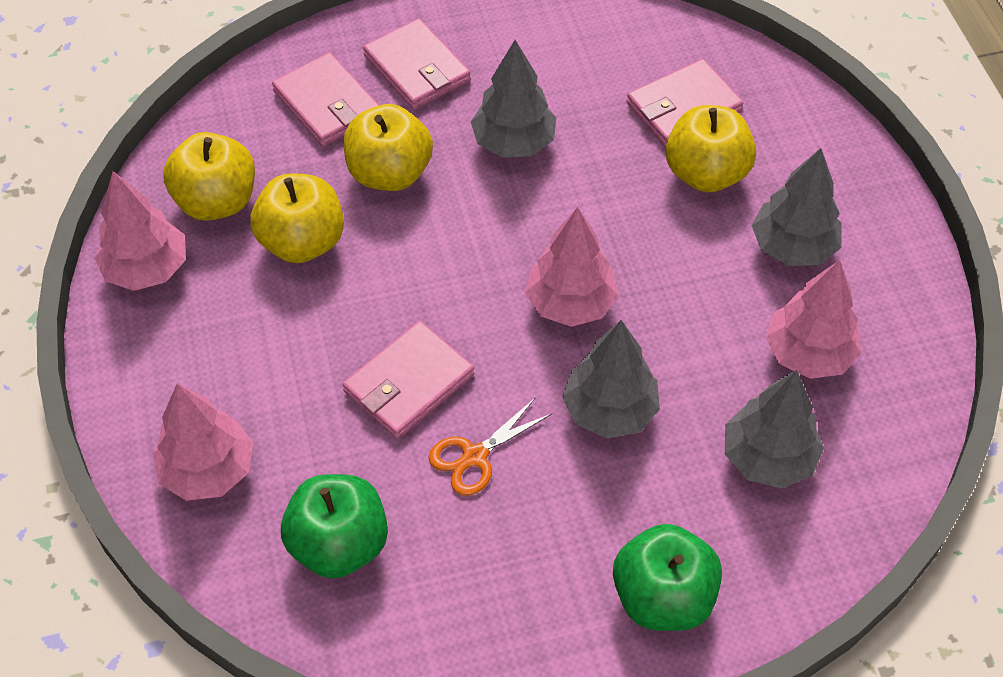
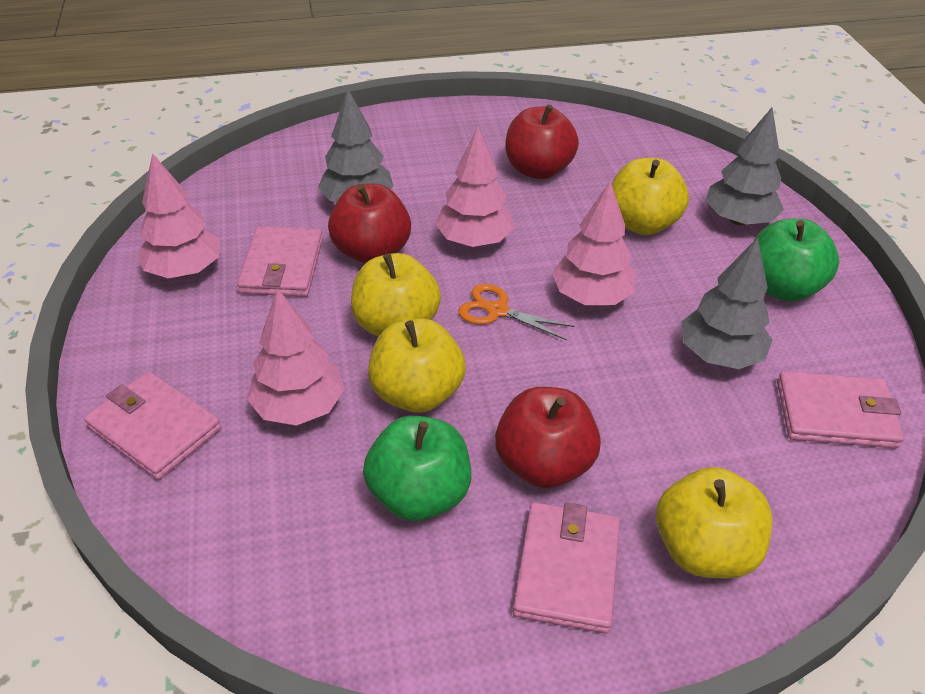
grey tree: [471,40,556,158] [562,320,660,439] [725,370,824,488] [751,148,842,266] = 4 -> [318,89,394,202] [682,238,772,369] [706,108,784,225] = 3
red apple: none = 0 -> [328,184,411,263] [495,387,601,489] [506,105,579,179] = 3

